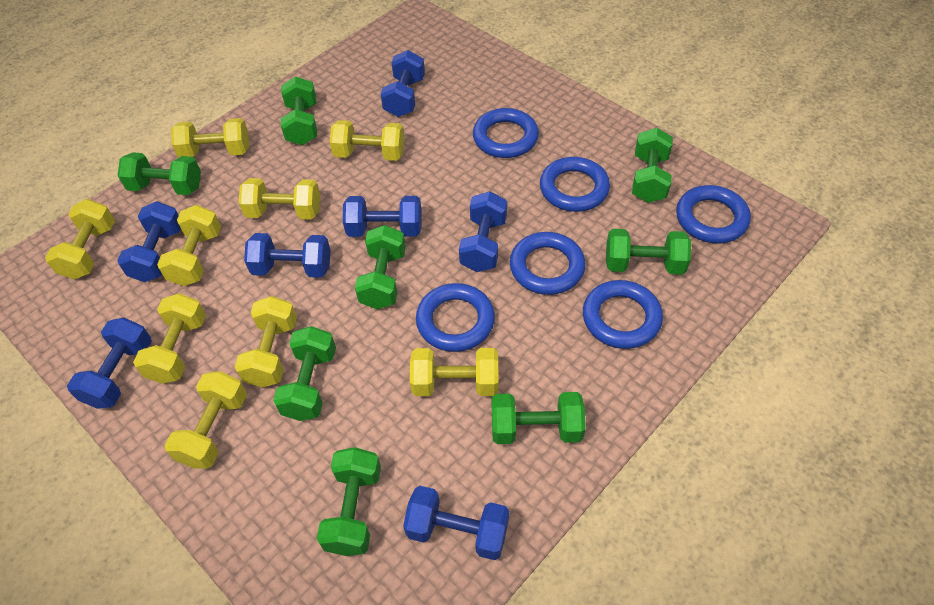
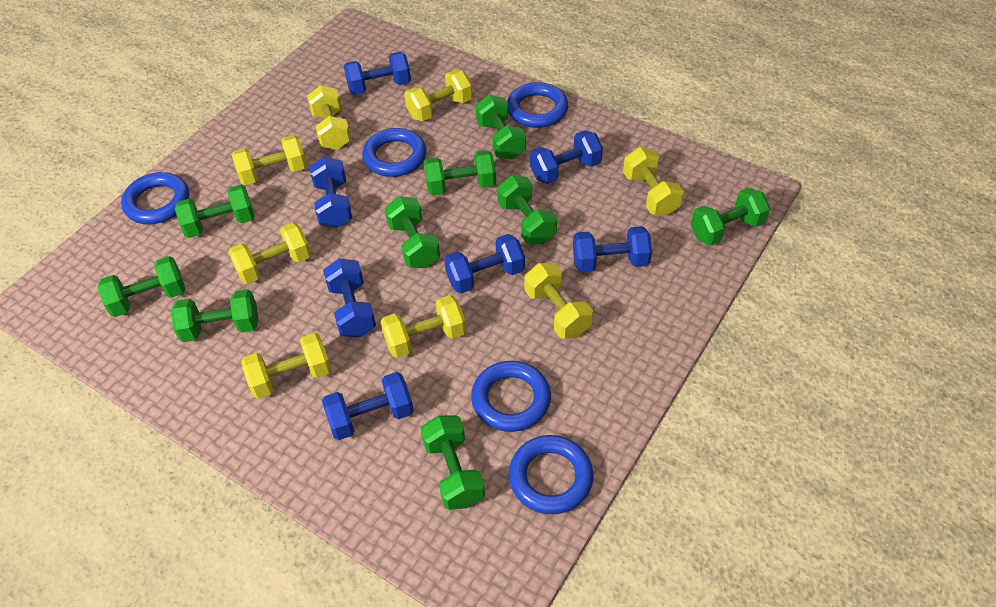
blue ring: [416,283,495,352] [473,108,539,158] [510,232,586,295] [540,157,610,212] [583,280,663,349] [676,185,751,243] = 6 -> [121,172,189,224] [362,128,427,177] [471,361,551,432] [507,82,568,128] [509,435,593,514] = 5
green dumbbell: [118,152,201,195] [273,326,336,421] [281,76,317,145] [317,447,381,556] [355,225,406,309] [492,392,586,444] [606,229,691,275] [632,128,673,203] = 8 -> [98,256,185,317] [171,289,259,342] [175,185,255,238] [385,196,440,268] [421,415,485,510] [424,150,496,195] [475,95,526,159] [497,175,557,244] [690,188,770,245] = 9
yellow dumbbell: [45,199,115,279] [133,293,206,384] [157,205,221,286] [164,371,247,469] [171,118,249,157] [235,296,297,387] [239,178,320,219] [330,120,405,161] [410,348,498,396] = 9 -> [228,222,311,284] [232,135,307,185] [241,333,332,399] [307,85,351,150] [380,295,466,358] [404,70,473,122] [524,263,593,339] [623,147,684,216] = 8

